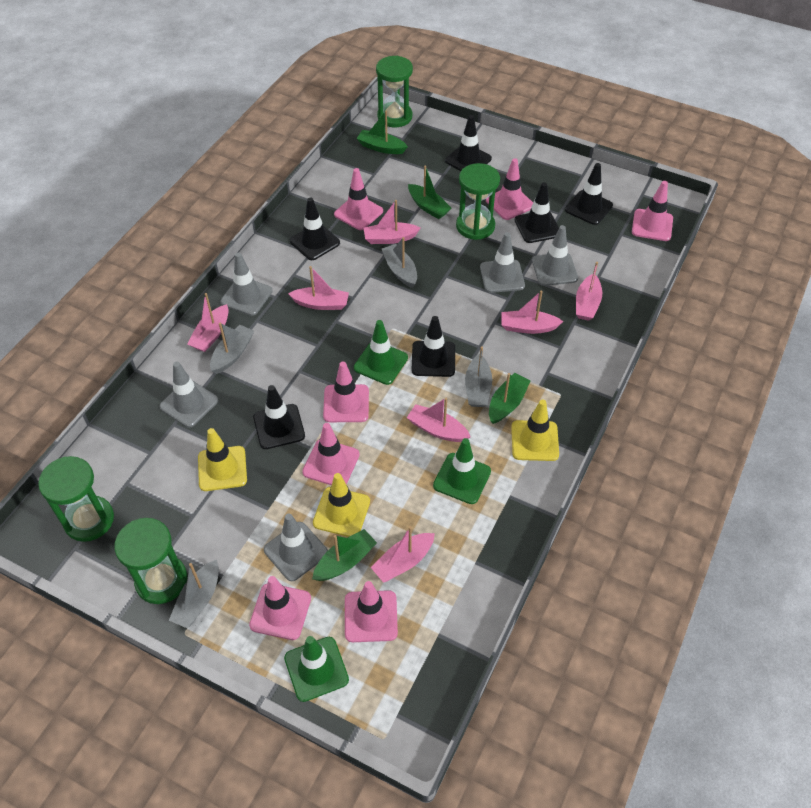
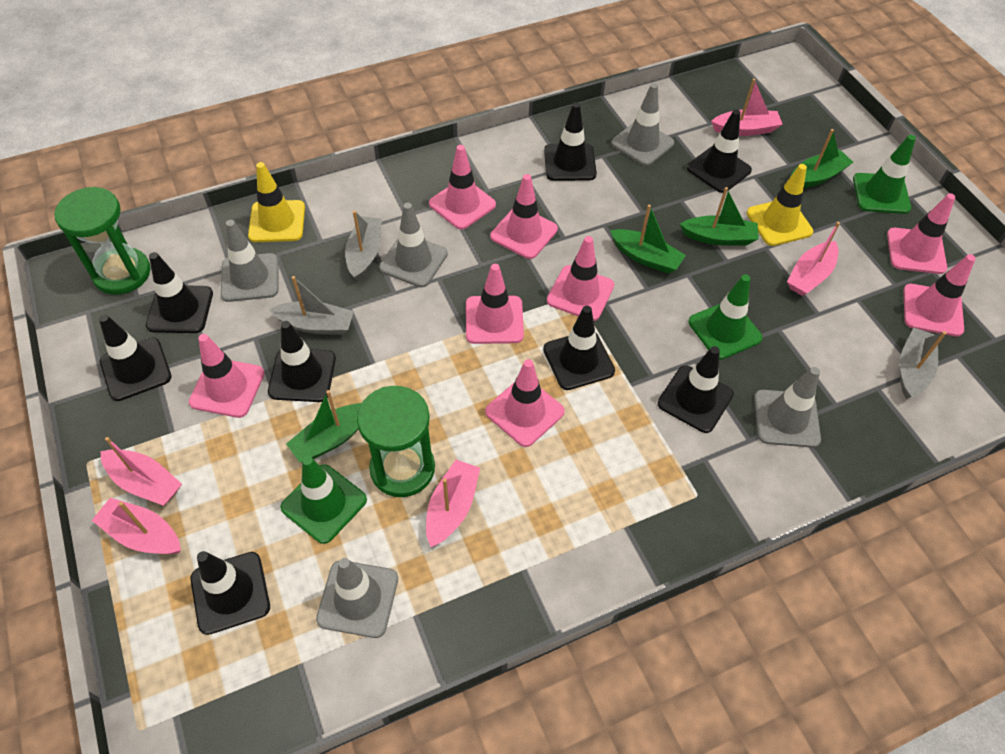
black traffic cone: [253,385,305,449] [290,197,340,260] [411,316,455,377] [445,115,492,171] [515,182,559,243] [565,163,613,225] = 6 -> [99,314,172,401] [146,252,213,333] [190,551,270,635] [268,321,336,402] [543,306,615,390] [544,103,597,181] [658,346,734,433] [687,110,752,193] = 8
green hourglass: [38,456,114,542] [114,518,187,604] [376,56,413,127] [456,163,500,240] = 4 -> [54,187,151,295] [357,386,435,497] = 2
grey boat: [169,560,219,629] [210,323,254,374] [382,237,417,288] [465,346,492,407] = 4 -> [269,276,354,335] [345,211,382,281] [900,327,947,399] = 3
pink boat: [187,293,229,352] [288,266,349,310] [364,200,421,244] [371,526,435,583] [407,398,471,442] [501,291,563,334] [576,262,602,321] = 7 -> [92,498,181,554] [100,437,182,506] [426,460,480,547] [711,78,783,136] [787,222,840,296] = 5
pink traffic cone: [249,576,311,640] [302,423,360,485] [323,362,369,422] [334,168,383,230] [345,581,398,642] [486,158,533,220] [632,181,673,241] = 7 -> [189,334,264,418] [429,145,496,230] [466,264,524,344] [485,359,565,447] [490,174,558,259] [547,236,614,321] [887,193,956,274] [903,254,976,337] = 8
yellow traffic cone: [198,428,247,491] [313,473,370,537] [511,400,559,461] = 3 -> [248,162,305,242] [747,164,813,246] = 2

